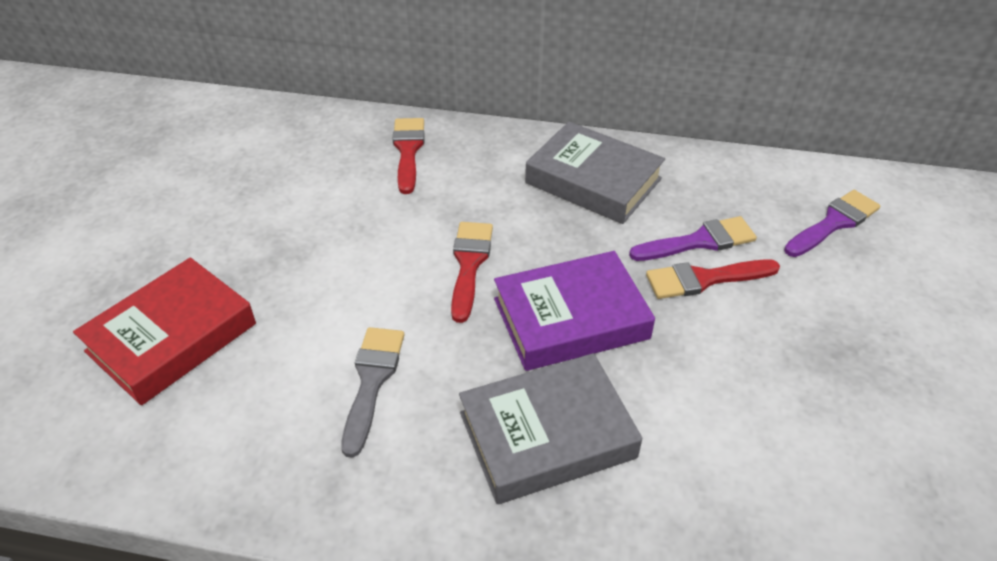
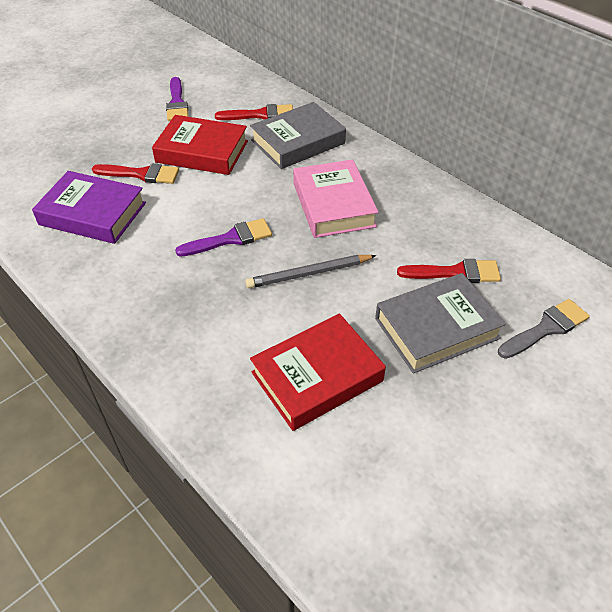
grey pencil: none = 0 -> [245,255,376,288] = 1
pink book: none = 0 -> [293,159,379,238] = 1
red book: [73,257,256,405] = 1 -> [152,115,248,175] [250,314,386,431] = 2

